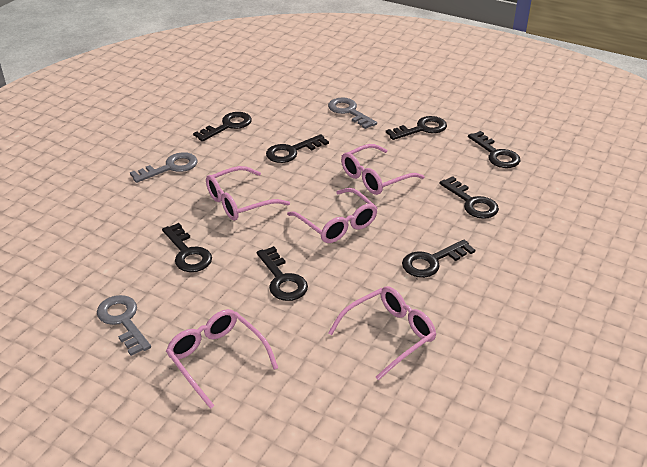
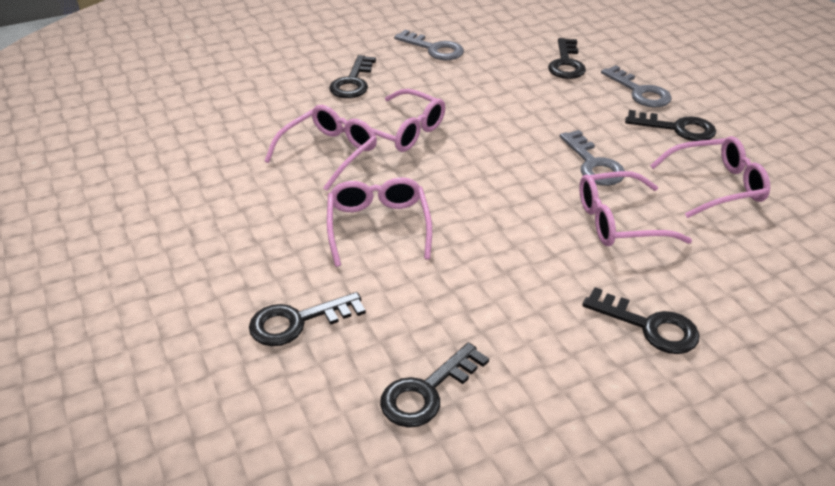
black key: [162,223,212,272] [193,112,252,142] [257,246,308,301] [266,134,329,163] [386,116,447,140] [402,240,475,278] [439,176,499,219] [468,131,520,168] = 8 -> [249,292,366,346] [329,55,376,98] [380,342,489,428] [548,38,586,79] [582,287,699,354] [625,110,716,141] = 6

